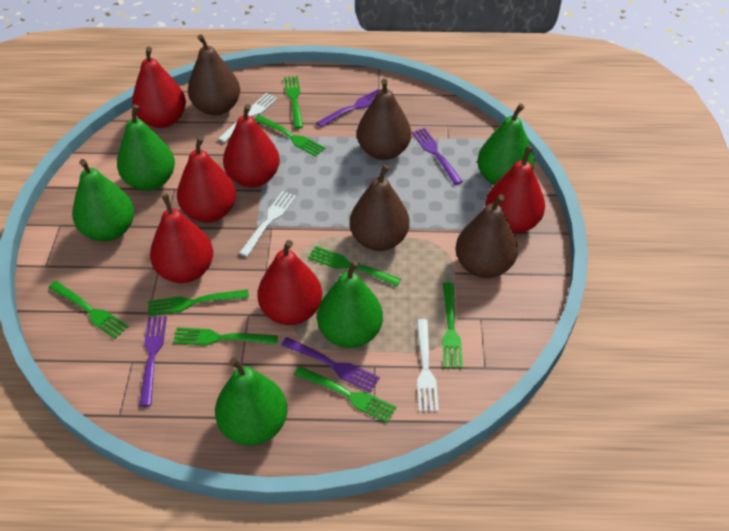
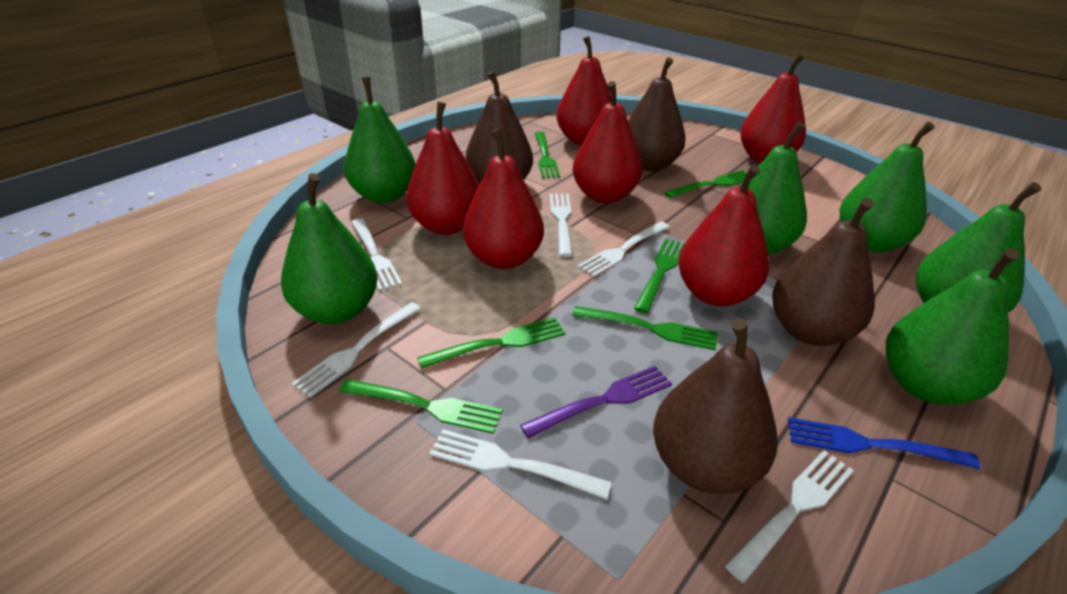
blue fork: none = 0 -> [788,417,981,469] = 1
green fork: [49,281,128,339] [148,290,249,316] [173,328,278,345] [254,115,325,157] [284,76,303,129] [294,366,397,423] [308,246,401,286] [442,282,463,368] = 8 -> [339,379,503,434] [417,317,566,369] [535,131,560,178] [572,306,717,351] [634,239,685,313] [664,170,747,198] = 6
green pear: [72,159,134,241] [117,104,175,191] [215,357,288,445] [317,260,383,348] [477,104,534,185] = 5 -> [281,173,378,324] [344,77,416,203] [740,122,807,254] [840,122,935,252] [886,248,1019,405] [916,182,1042,313] = 6
purple fork: [139,316,167,406] [281,337,380,392] [316,89,379,127] [412,128,463,185] = 4 -> [520,366,672,438] = 1
white fork: [218,93,278,143] [239,191,296,257] [417,319,439,412] = 3 -> [291,302,421,398] [351,218,402,291] [429,429,611,499] [550,193,573,257] [577,222,670,277] [725,450,854,583] = 6

